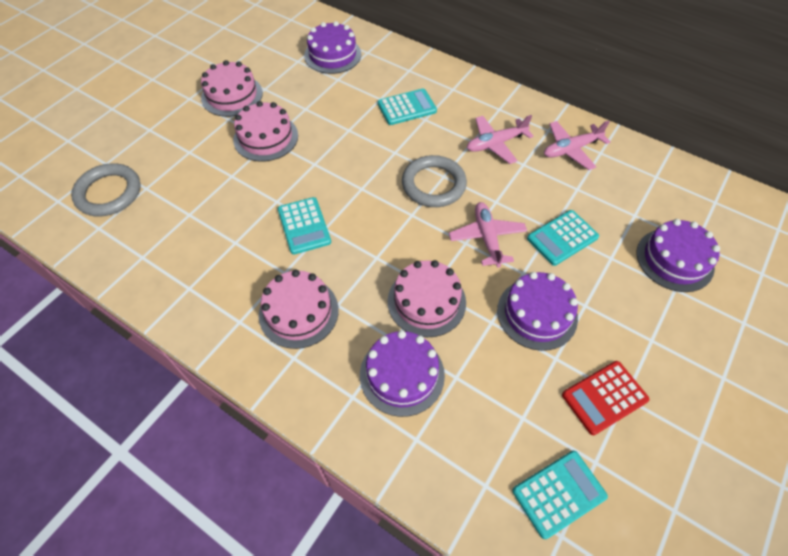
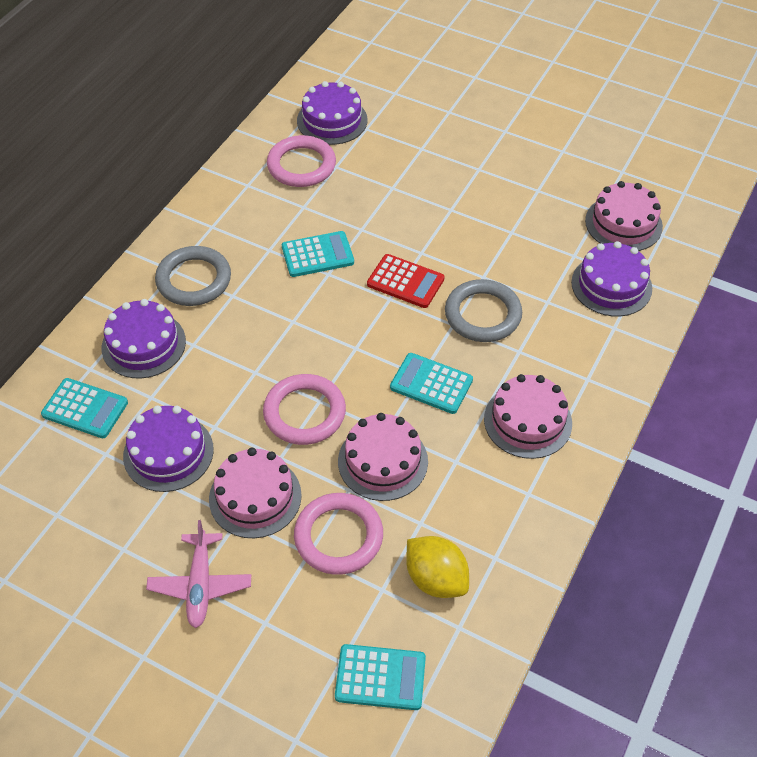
pink plane: [449,202,527,268] [467,115,534,164] [544,120,610,170] = 3 -> [146,520,251,628] = 1
pink ring: none = 0 -> [263,374,346,445] [267,135,336,187] [294,493,383,575] = 3
yellow lemon: none = 0 -> [406,536,469,598] = 1

